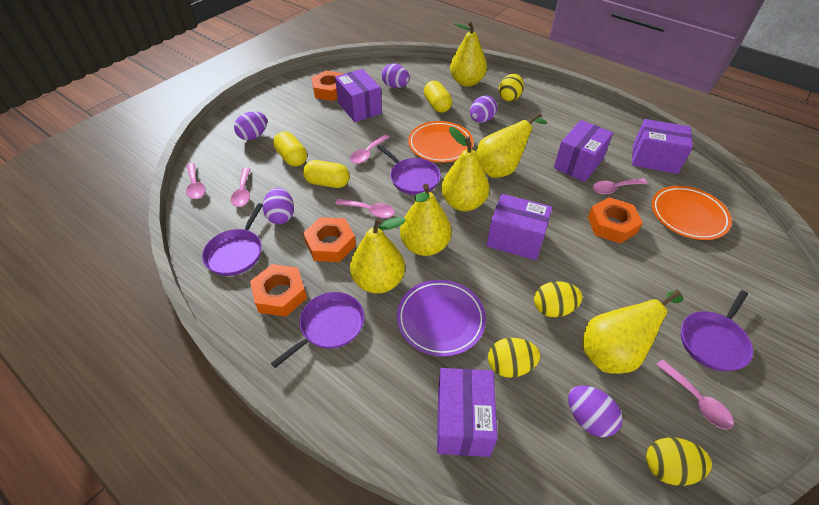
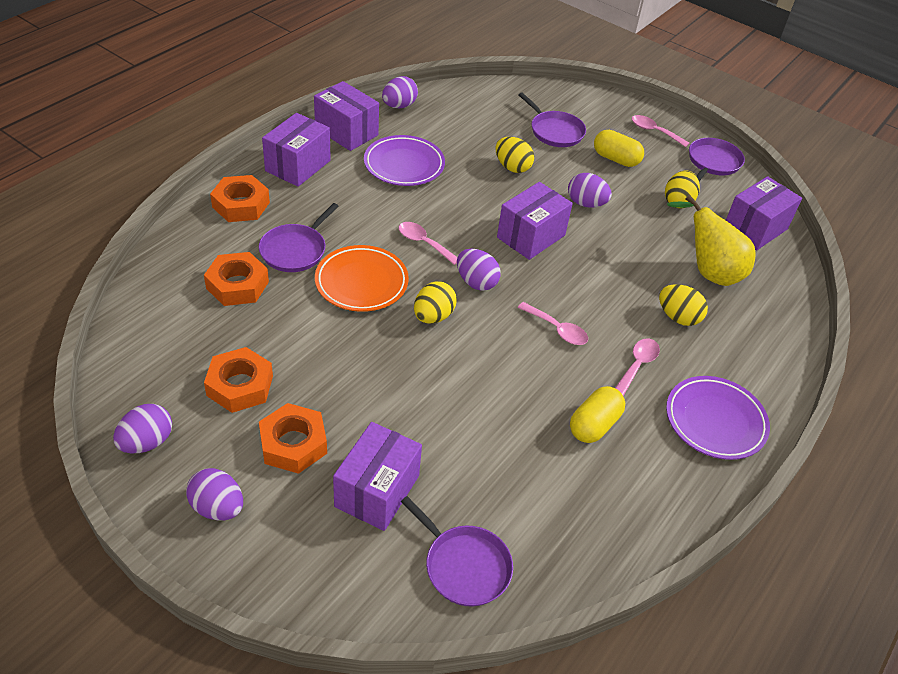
orange plate: [408,121,473,163] [652,186,732,240] = 2 -> [315,245,409,312] = 1
pink spoon: [186,163,206,199] [231,168,251,207] [336,198,395,218] [350,134,390,164] [593,178,647,194] [656,360,734,430] = 6 -> [399,222,458,265] [518,302,588,345] [615,339,660,396] [632,115,689,147] = 4
purple plate: [397,280,486,357] = 1 -> [364,135,445,186] [666,376,770,460] = 2
yellow capsule: [273,132,307,166] [303,160,350,188] [424,81,452,113] = 3 -> [570,386,625,443] [594,130,644,167] = 2
yellow pear: [350,217,406,294] [400,184,452,256] [441,127,489,211] [450,21,487,87] [476,112,547,178] [582,290,683,374] = 6 -> [667,195,756,286] = 1

